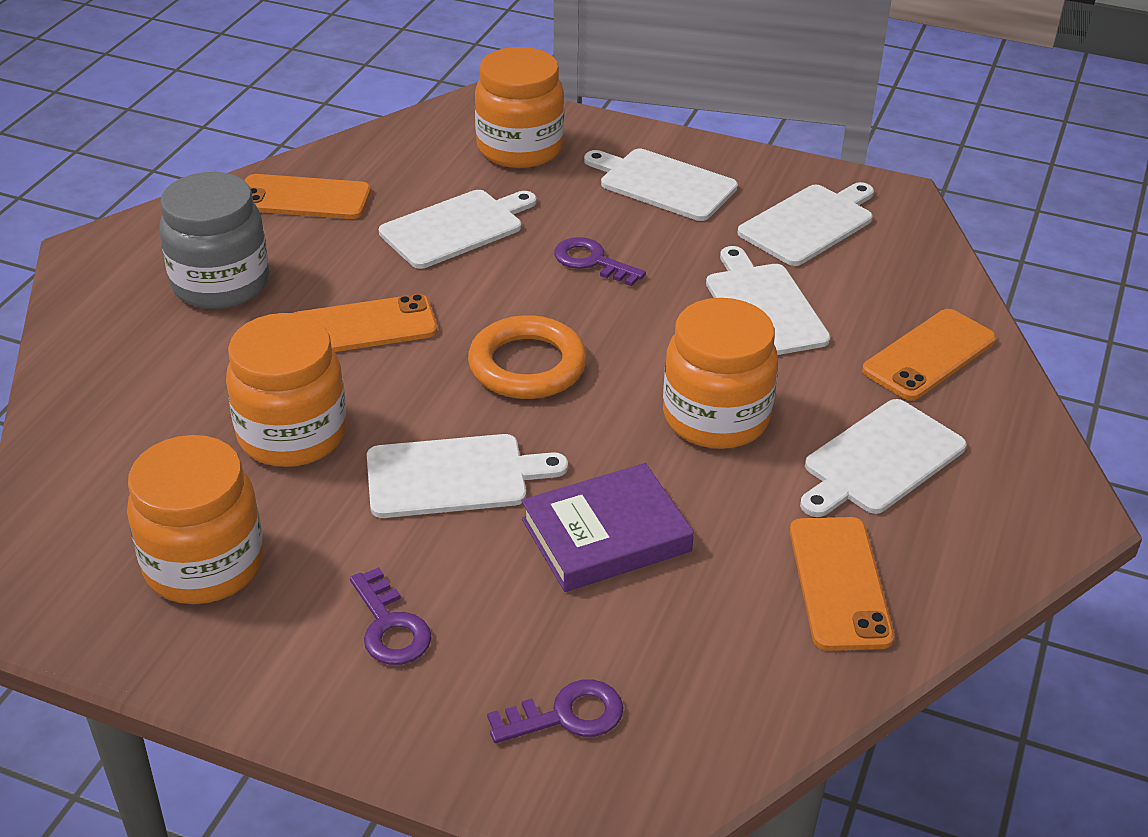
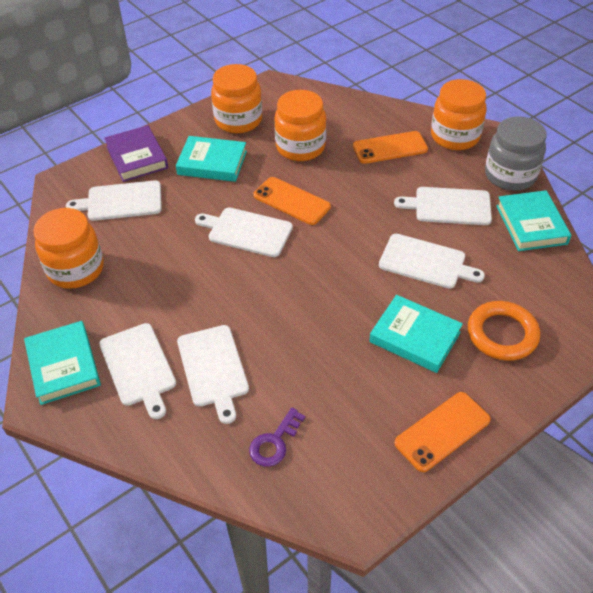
orange phone: [244,174,371,219] [294,294,437,352] [790,517,894,651] [862,309,996,400] = 4 -> [253,177,331,225] [353,131,428,164] [394,392,491,472] = 3
purple key: [350,567,432,665] [487,679,624,743] [554,237,646,286] = 3 -> [249,408,305,467] = 1
turquoise book: none = 0 -> [24,321,101,405] [176,136,247,182] [369,295,463,373] [496,190,571,251] = 4

